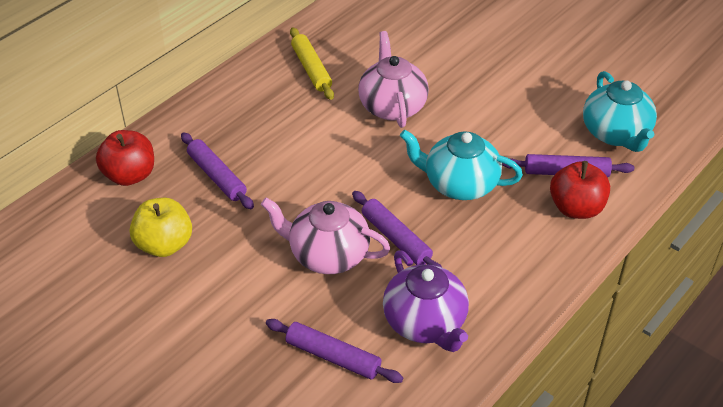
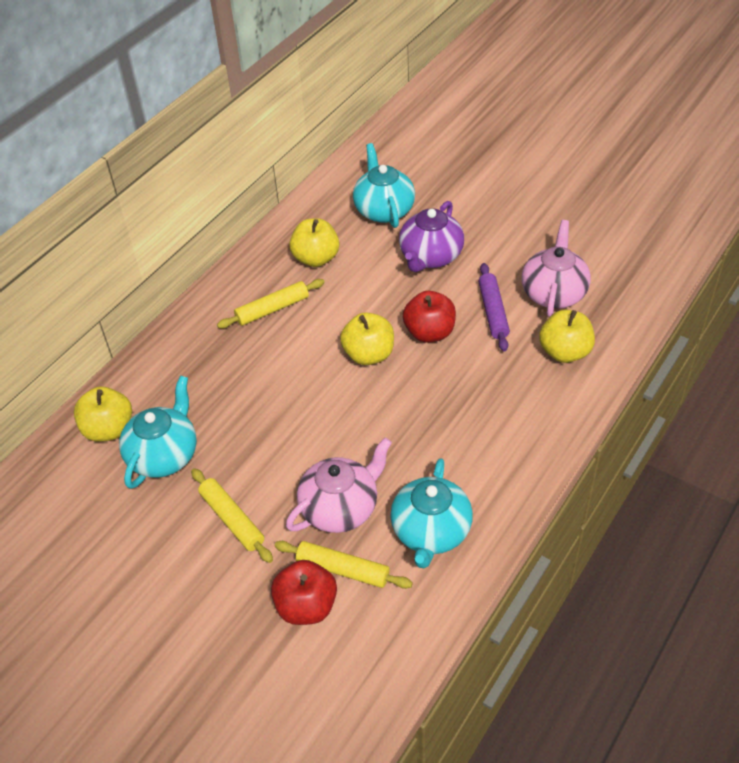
purple rolling pin: [181,132,254,209] [266,319,403,383] [352,191,442,267] [502,154,634,177] = 4 -> [479,263,510,351] = 1
turquoise teapot: [400,130,523,200] [583,71,657,152] = 2 -> [119,376,197,489] [353,143,415,228] [390,458,473,568] = 3
yellow apple: [130,198,192,257] = 1 -> [74,386,132,442] [289,218,339,267] [340,312,394,365] [539,310,595,363] = 4
yellow rolling pin: [290,27,334,100] = 1 -> [191,468,273,563] [217,279,325,329] [274,541,413,589] = 3

